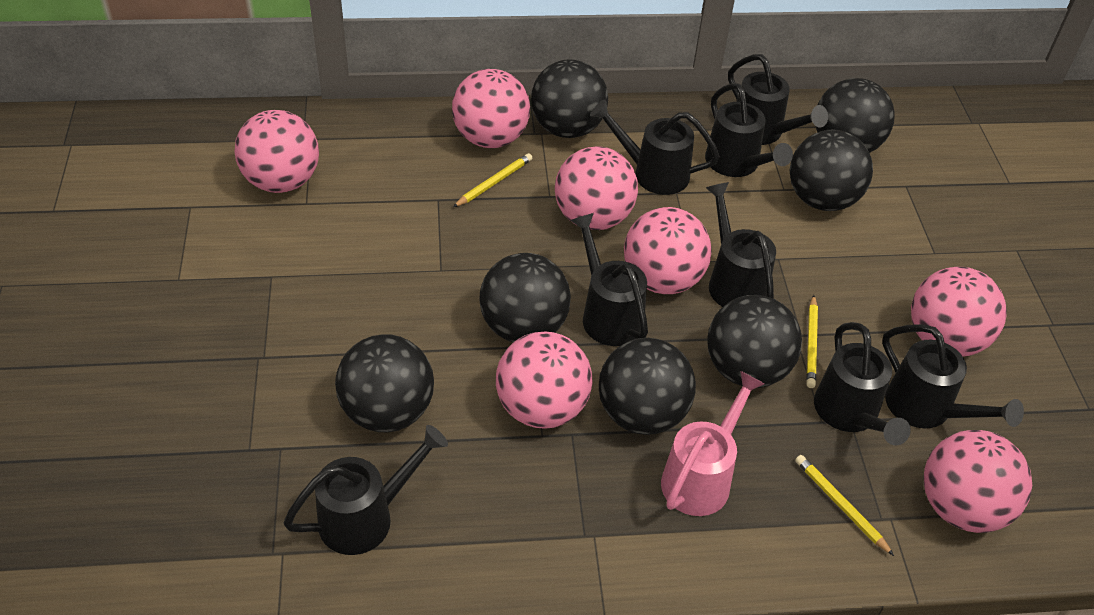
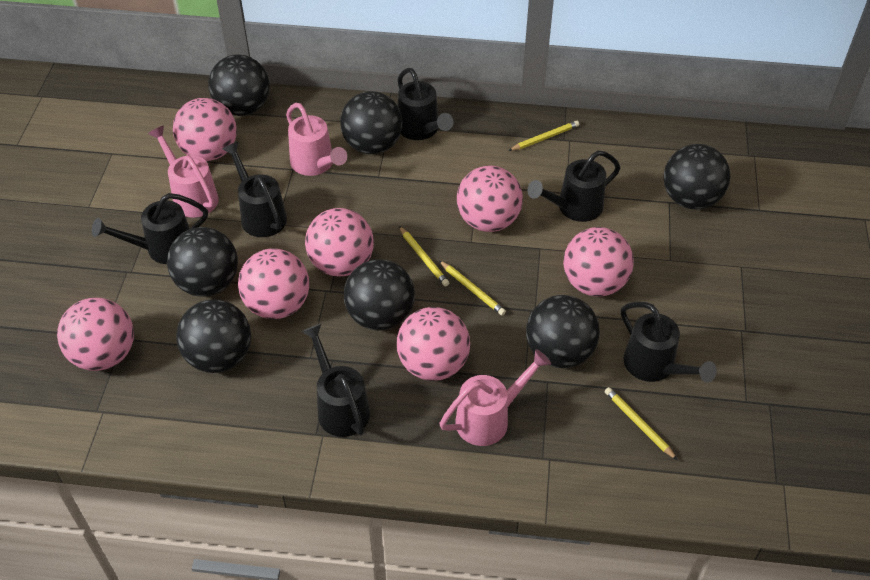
black watering can: [283,425,448,555] [571,213,648,346] [590,99,720,195] [705,83,793,177] [706,182,776,307] [728,54,828,145] [814,322,911,445] [882,324,1024,428] = 8 -> [92,193,208,264] [222,142,287,237] [302,324,370,437] [397,68,454,140] [527,151,620,222] [621,302,717,383] = 6
pink watering can: [661,371,765,516] = 1 -> [148,125,219,218] [286,103,347,176] [439,349,551,446] = 3
yellow pencil: [453,153,532,207] [795,455,894,556] [806,295,818,388] = 3 -> [399,226,449,287] [439,261,506,316] [508,121,579,151] [605,387,677,460] = 4

